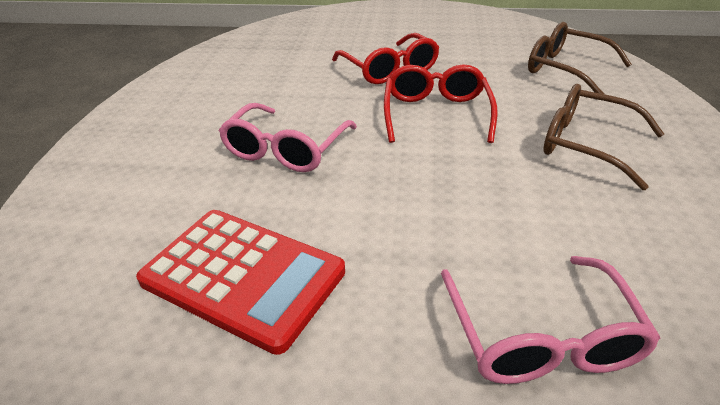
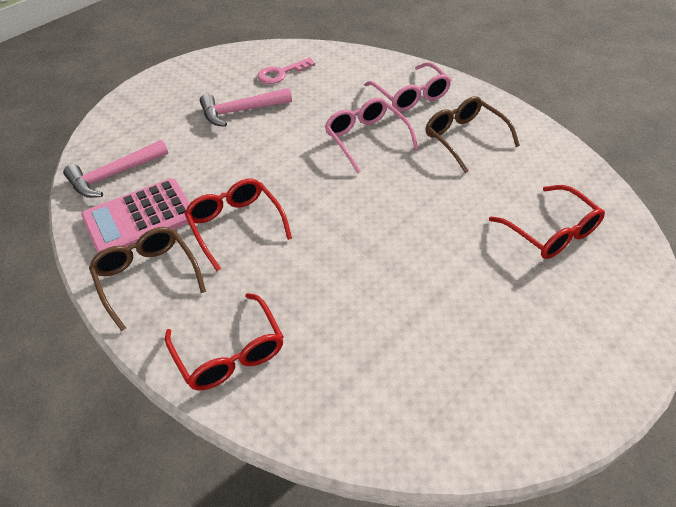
pink calculator: none = 0 -> [81,178,190,253] = 1
pink hammer: none = 0 -> [63,140,168,198] [200,88,292,127] = 2
pink key: none = 0 -> [257,58,315,84] = 1
red calculator: [136,210,345,355] = 1 -> none = 0
red glasses: [332,33,439,84] [384,64,497,143] = 2 -> [165,293,284,390] [184,179,292,271] [489,185,605,259] = 3

